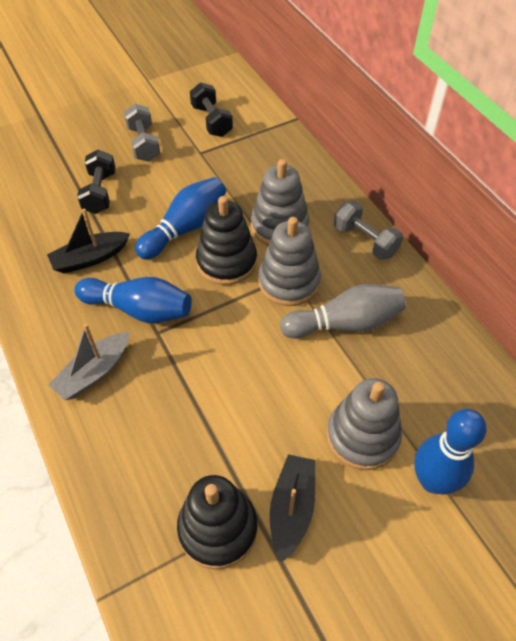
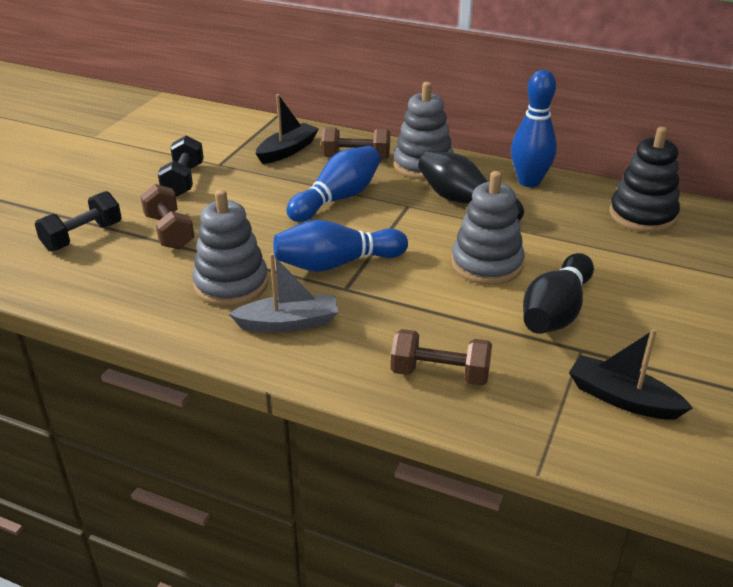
black bowling pin: none = 0 -> [418,151,524,221] [523,253,594,334] = 2
black stacking toy: [177,475,258,570] [196,196,257,285] = 2 -> [609,127,680,233] = 1
brown dumbbell: none = 0 -> [140,184,194,250] [321,127,390,159] [391,329,492,386] = 3
grey bowling pin: [280,284,406,339] = 1 -> none = 0
grey dumbbell: [124,104,160,162] [334,201,403,260] = 2 -> none = 0

